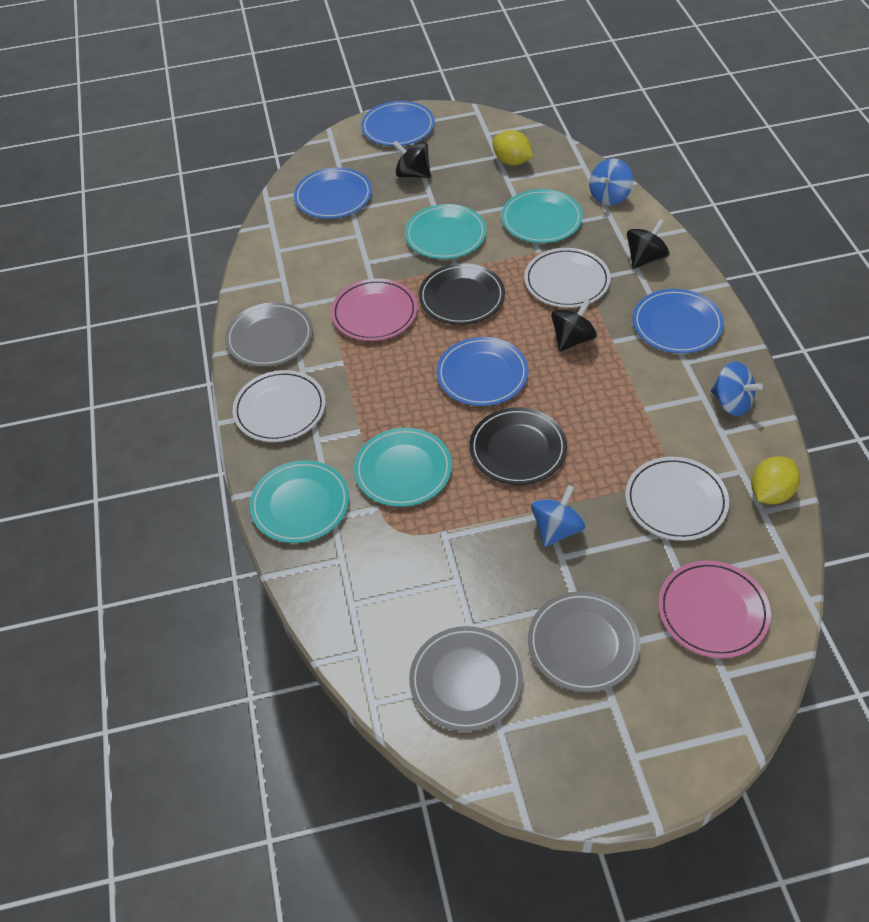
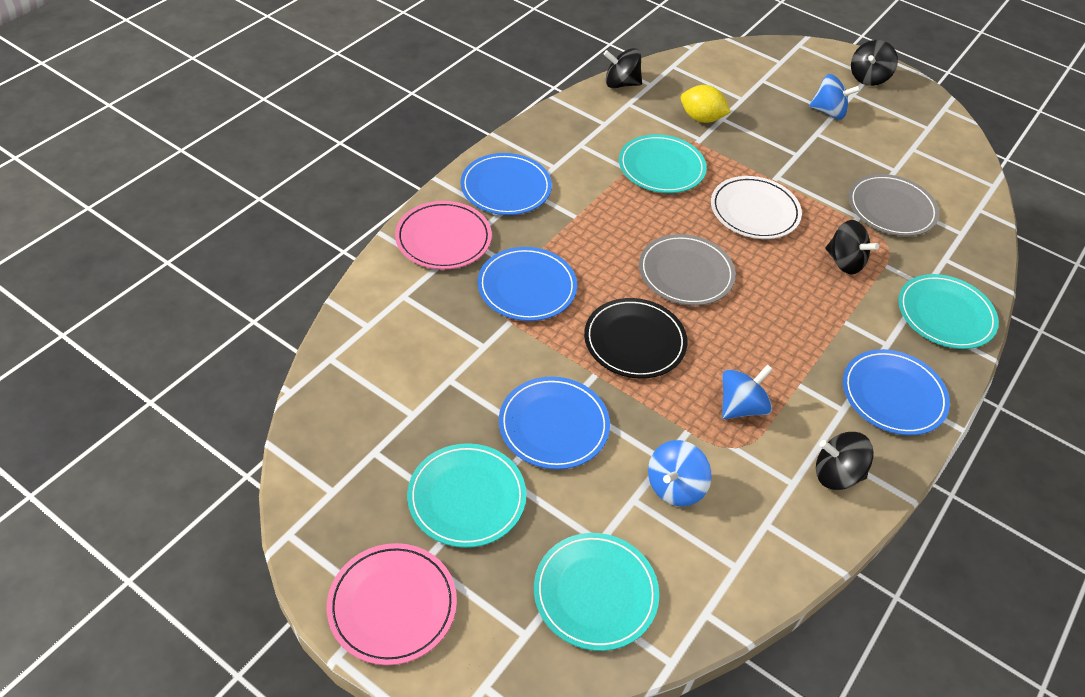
black plate: [419,263,505,325] [470,407,567,485] = 2 -> [584,298,687,379] = 1
black spinning top: [392,141,431,178] [551,299,597,352] [627,219,669,269] = 3 -> [604,48,642,88] [816,432,874,490] [825,220,879,275] [851,40,898,86] = 4
grey plate: [225,302,313,367] [409,626,523,732] [528,591,640,693] = 3 -> [639,234,736,306] [849,174,939,236] = 2
white plate: [233,370,326,442] [524,248,611,308] [625,457,729,541] = 3 -> [711,176,802,239] = 1
yellow lemon: [492,130,533,166] [751,456,800,504] = 2 -> [681,85,731,123] = 1

